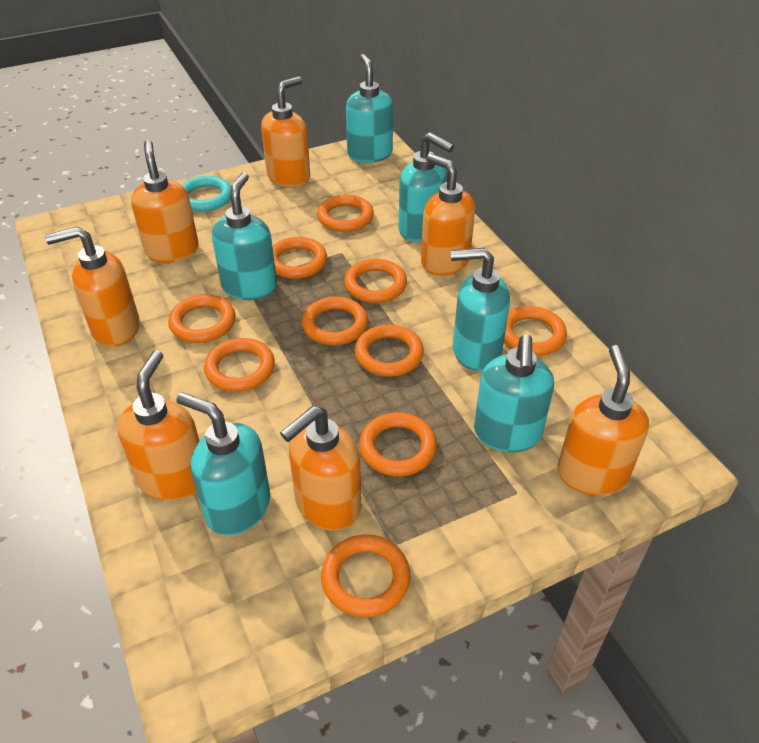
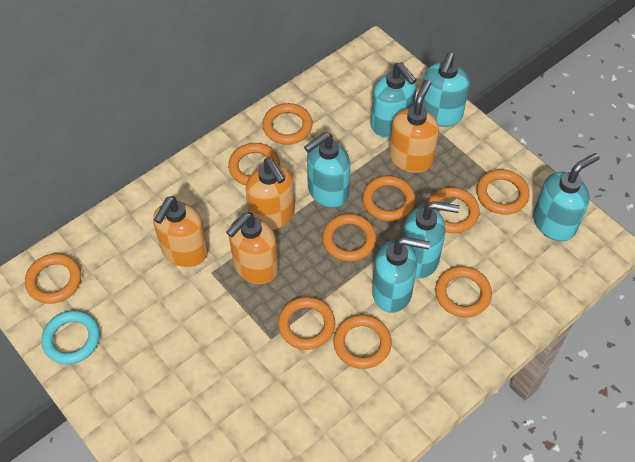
orange soap dispenser: [45,226,140,347] [117,350,199,501] [131,140,199,263] [261,76,310,187] [280,406,361,531] [421,154,475,276] [558,345,649,496] = 7 -> [153,196,208,267] [226,212,279,284] [246,158,295,230] [389,80,439,173] = 4

